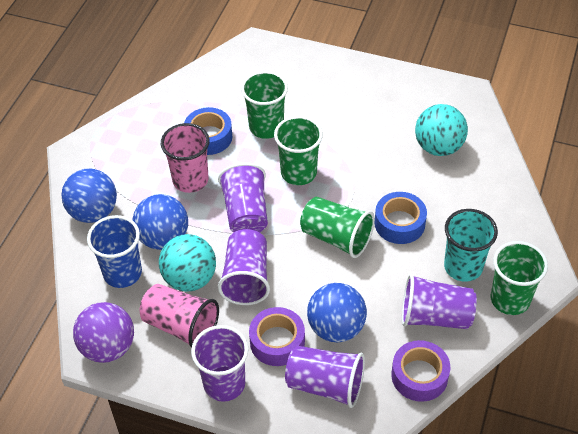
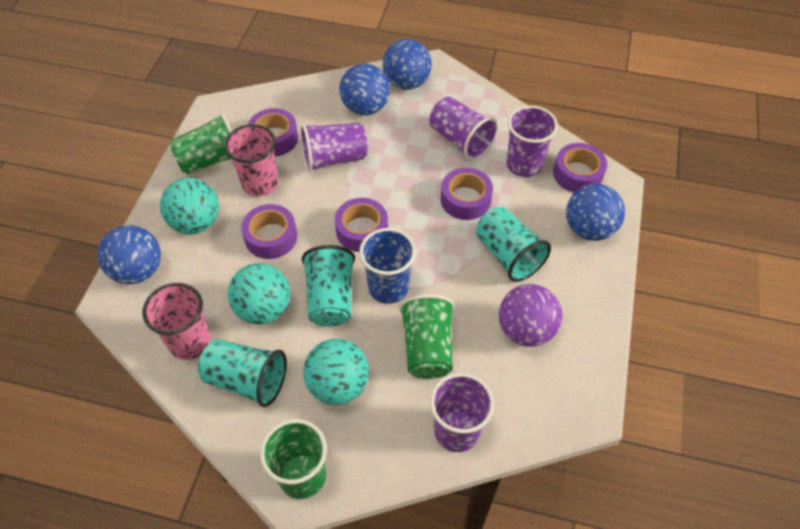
blue ball: [61,169,117,223] [132,194,188,250] [307,283,367,342] = 3 -> [98,225,161,284] [339,63,390,115] [382,39,432,90] [566,184,625,241] = 4
blue tape: [184,107,232,155] [375,192,427,244] = 2 -> none = 0
green cup: [241,71,288,139] [274,116,323,185] [300,197,375,258] [491,241,548,315] = 4 -> [169,113,232,175] [260,419,327,499] [399,294,454,379] = 3
purple cup: [191,325,248,402] [218,163,268,233] [218,229,270,305] [285,346,365,408] [402,274,477,329] = 5 -> [300,123,368,172] [429,97,498,160] [430,373,494,452] [506,106,558,177] = 4
purple tape: [249,307,305,366] [391,340,450,402] = 2 -> [241,204,297,259] [248,108,298,157] [335,198,388,252] [441,168,493,220] [553,143,607,193] = 5
turquoise ball: [159,234,216,292] [415,104,468,156] = 2 -> [160,178,219,234] [228,263,290,324] [303,339,369,405] = 3
turquoise cup: [444,209,498,282] = 1 -> [198,339,287,407] [302,245,355,327] [476,207,551,282] = 3

